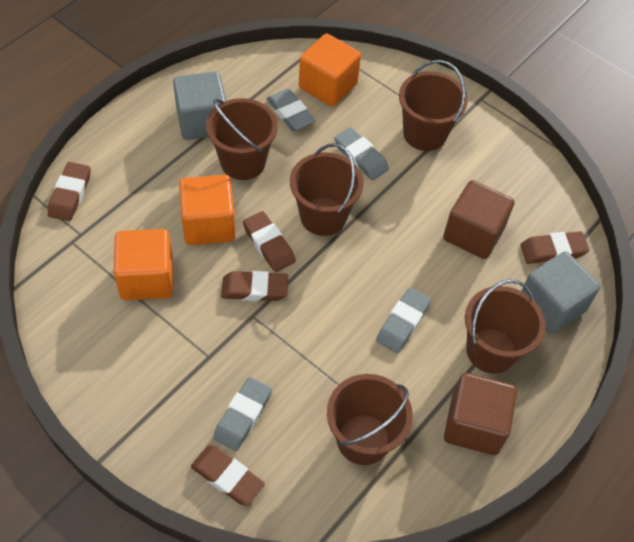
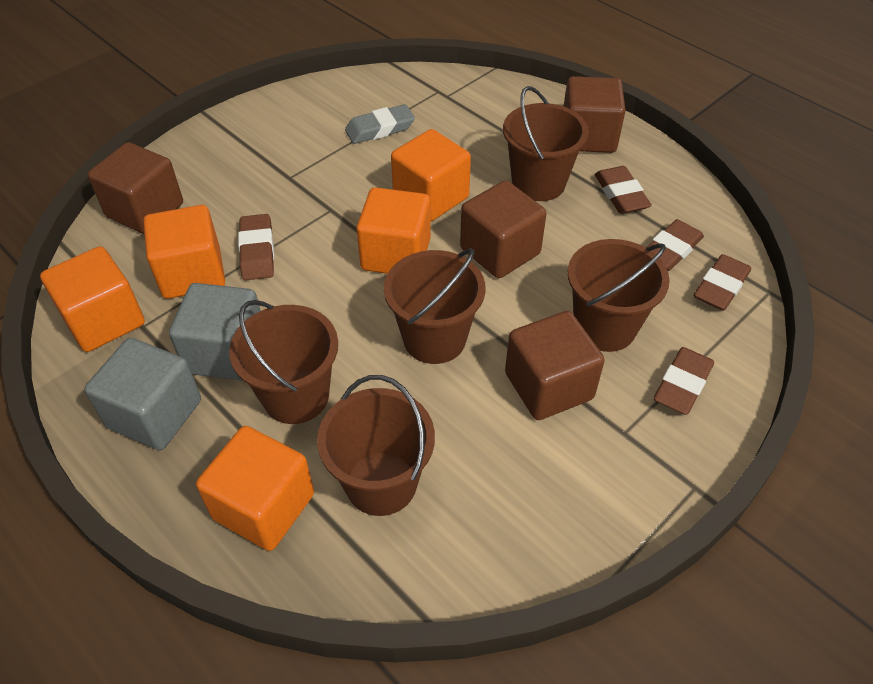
brown cube: [443,180,514,259] [444,373,517,455] = 2 -> [88,142,183,234] [460,180,547,278] [505,311,605,420] [564,76,626,153] = 4
grey eraser: [213,377,272,451] [267,89,315,131] [334,127,389,180] [376,288,431,353] = 4 -> [345,104,415,144] = 1
orange cube: [114,229,173,300] [179,175,235,245] [299,33,361,107] = 3 -> [40,246,145,352] [143,205,225,299] [196,426,314,551] [356,187,431,274] [391,129,471,221] = 5

